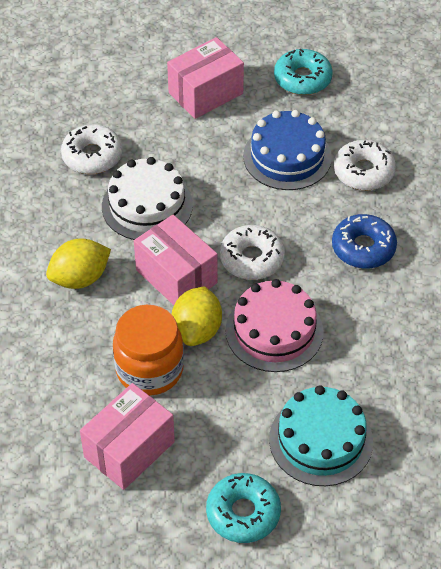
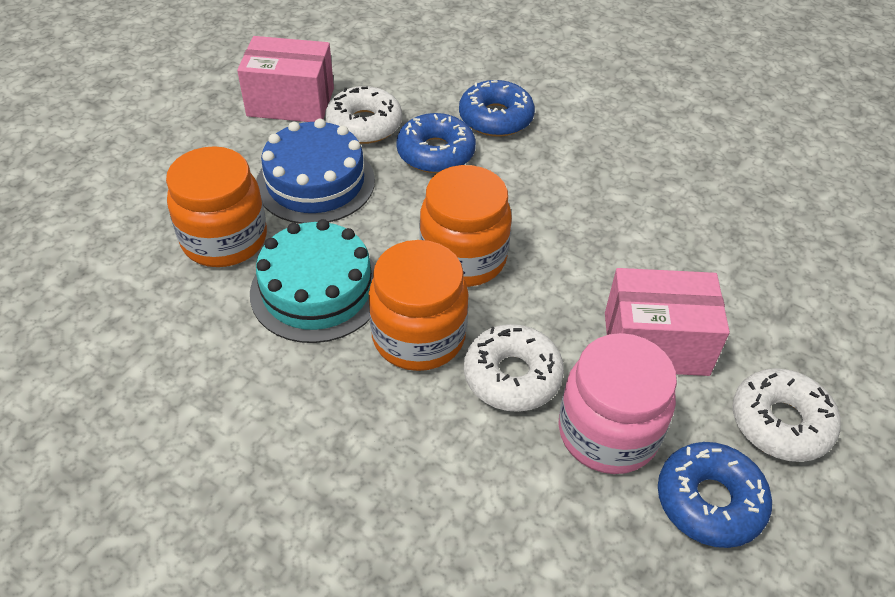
blue donut: [332,214,397,269] = 1 -> [396,113,476,173] [459,80,535,137] [658,442,772,548] = 3
orange jar: [113,305,184,396] = 1 -> [166,146,267,267] [369,240,469,371] [420,165,512,287] = 3
pink box: [80,383,175,490] [134,215,218,305] [167,37,244,119] = 3 -> [237,36,334,122] [605,268,730,376] = 2
pink cake: [226,279,324,372] = 1 -> none = 0
pink jar: none = 0 -> [558,333,677,474] = 1
turquoise donut: [206,473,281,543] [274,49,333,95] = 2 -> none = 0
white cake: [102,157,193,240] = 1 -> none = 0
yellow lemon: [46,238,111,289] [172,286,222,346] = 2 -> none = 0

